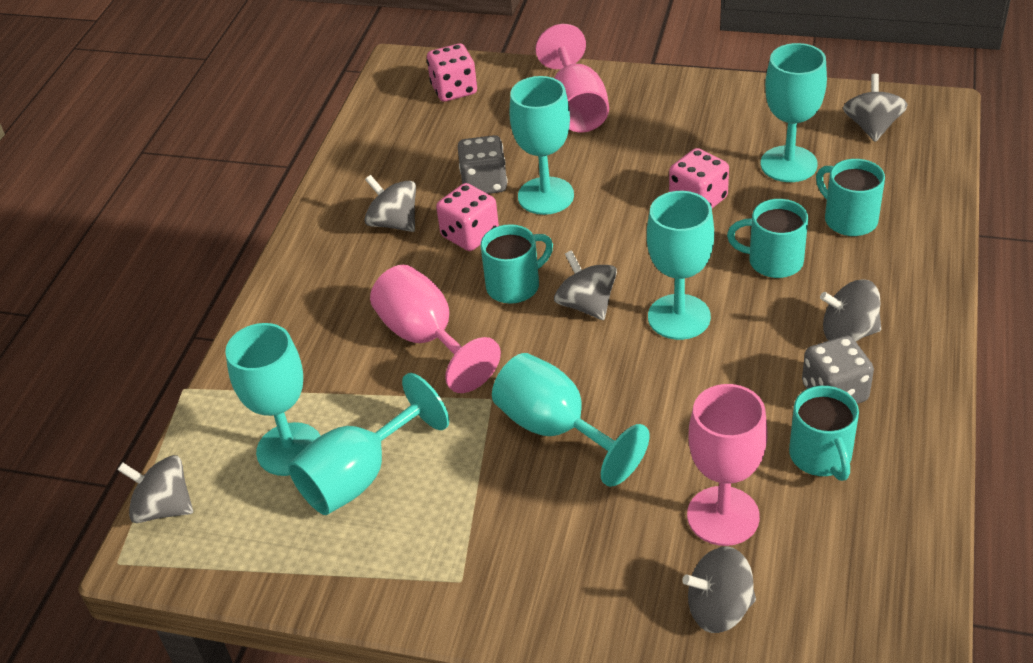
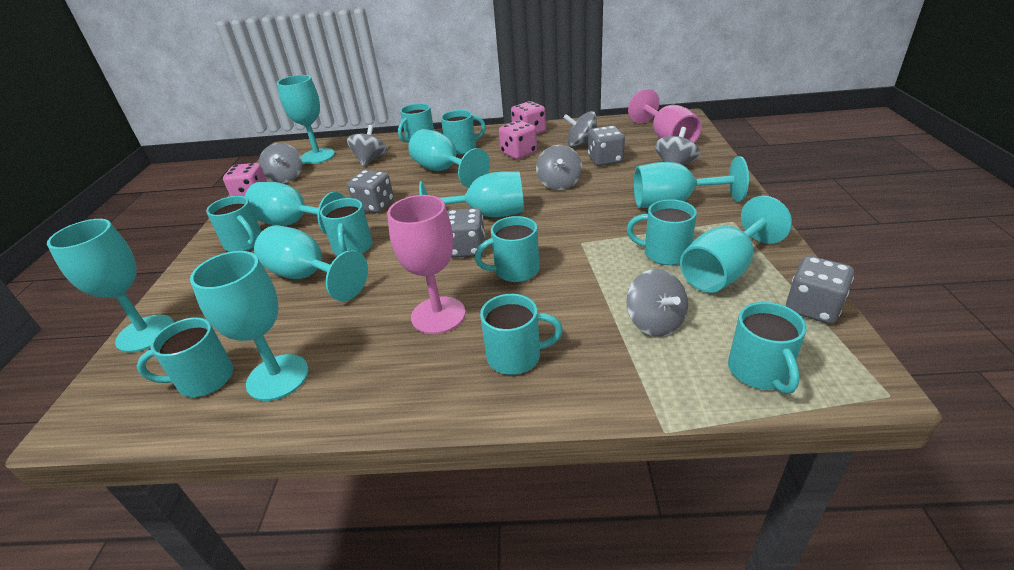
grey dice: [458,135,507,194] [802,335,874,404] = 2 -> [347,170,394,213] [447,208,485,258] [588,126,625,166] [786,256,854,324] = 4
pink goblet: [370,265,501,393] [536,24,609,132] [687,384,768,546] = 3 -> [387,195,466,334] [628,89,702,143] = 2
turquoise goblet: [225,323,321,476] [288,373,449,515] [492,353,649,487] [510,76,574,215] [647,191,714,340] [761,43,827,182] = 6 -> [47,219,174,353] [190,251,309,401] [245,182,345,235] [254,225,368,301] [277,75,335,164] [408,129,490,188] [419,171,524,217] [634,156,749,208] [680,196,792,293] = 9
turquoise mug: [481,224,553,304] [727,199,808,278] [789,386,859,481] [816,159,885,236] = 4 -> [137,317,234,397] [206,196,262,252] [320,198,373,256] [398,103,434,144] [441,110,486,155] [475,216,540,282] [480,294,563,375] [627,199,697,265] [728,302,807,394] = 9

